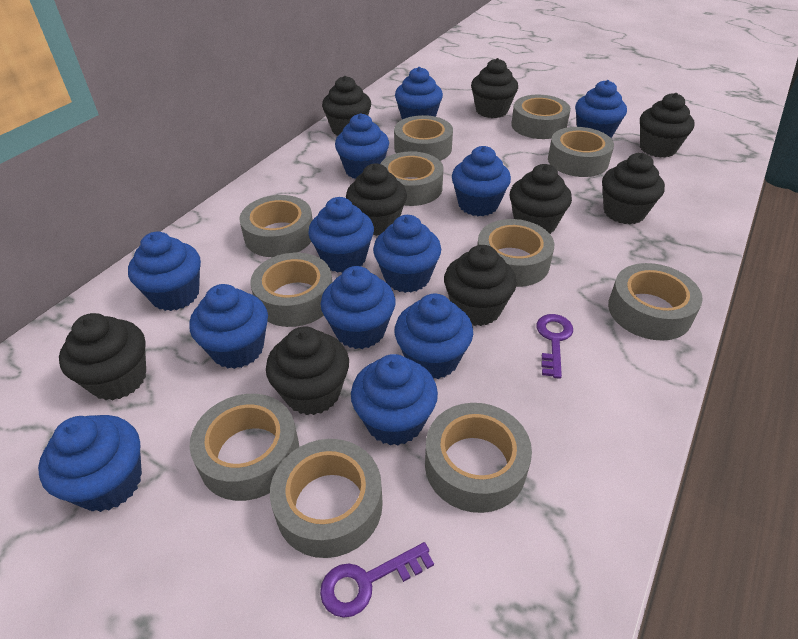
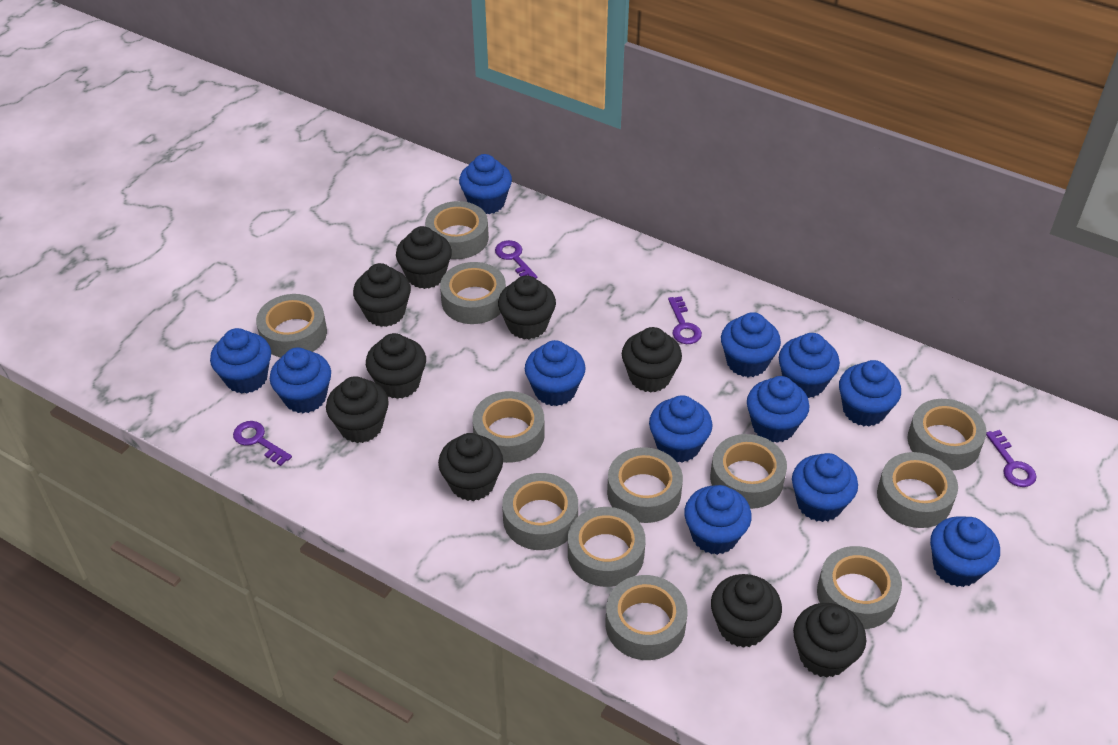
grey tape: [190,394,299,501] [239,195,313,257] [250,253,333,327] [270,439,383,558] [380,151,444,206] [394,115,453,161] [425,403,532,513] [477,219,554,287] [511,95,571,139] [548,127,614,177] [608,263,703,340] = 11 -> [256,294,327,357] [425,201,489,259] [440,262,506,324] [472,391,545,463] [502,473,578,550] [568,507,646,587] [606,575,688,660] [607,447,683,523] [710,434,787,509] [817,546,902,629] [877,452,958,528] [908,399,987,471] = 12
purple key: [320,542,434,618] [536,314,573,379] = 2 -> [233,421,292,466] [495,240,537,279] [668,296,702,344] [986,430,1037,487] = 4

